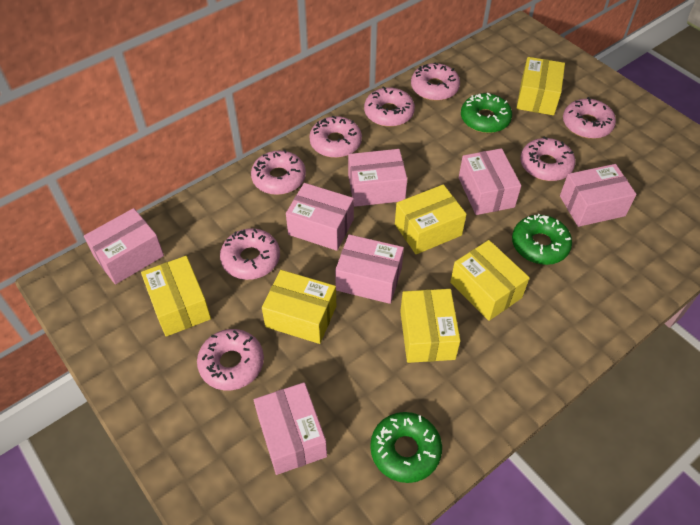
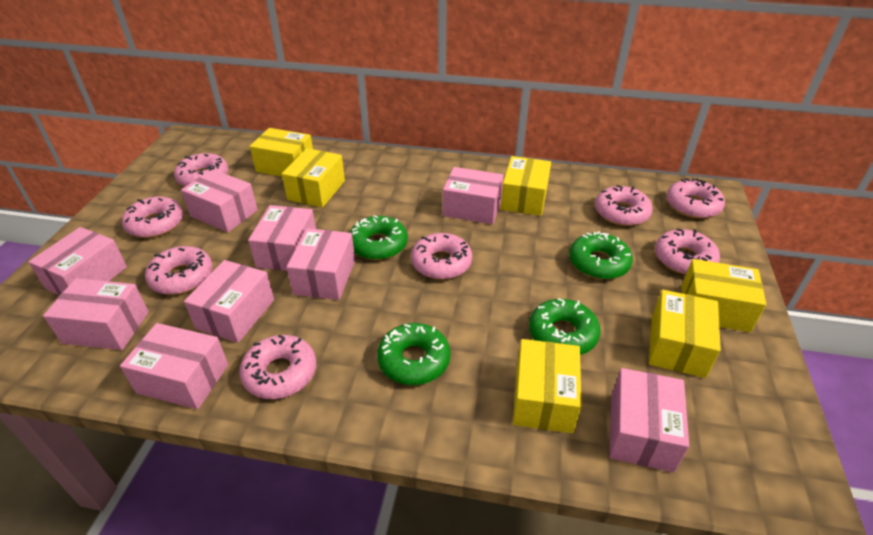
green donut: [370,412,442,483] [461,93,512,133] [512,214,572,265] = 3 -> [349,215,408,260] [377,323,451,385] [529,298,600,355] [569,231,633,279] = 4
pink box: [84,208,164,284] [254,382,327,475] [286,183,354,251] [335,234,404,304] [348,149,407,207] [459,148,521,215] [560,164,636,227] = 7 -> [28,227,127,295] [43,278,149,350] [120,323,228,409] [181,169,258,232] [184,260,274,343] [248,205,316,271] [287,228,355,300] [443,167,504,225] [609,368,689,472] = 9

